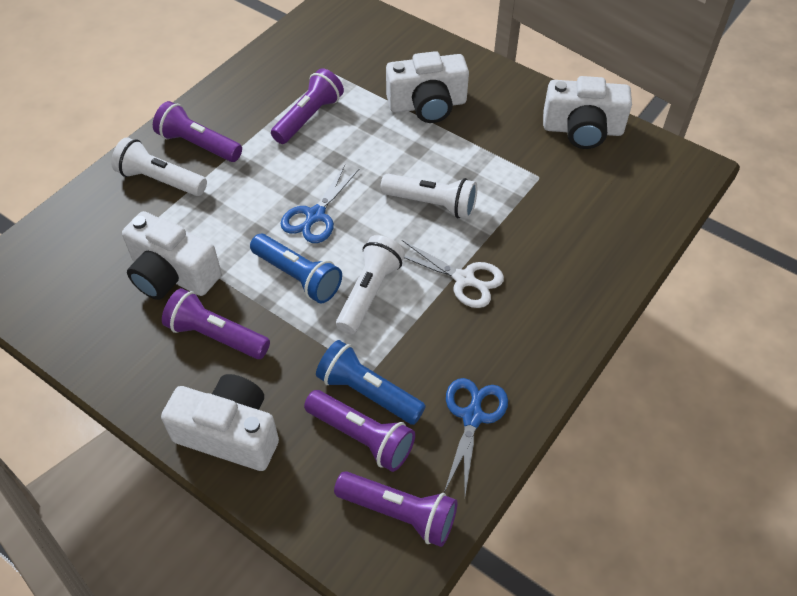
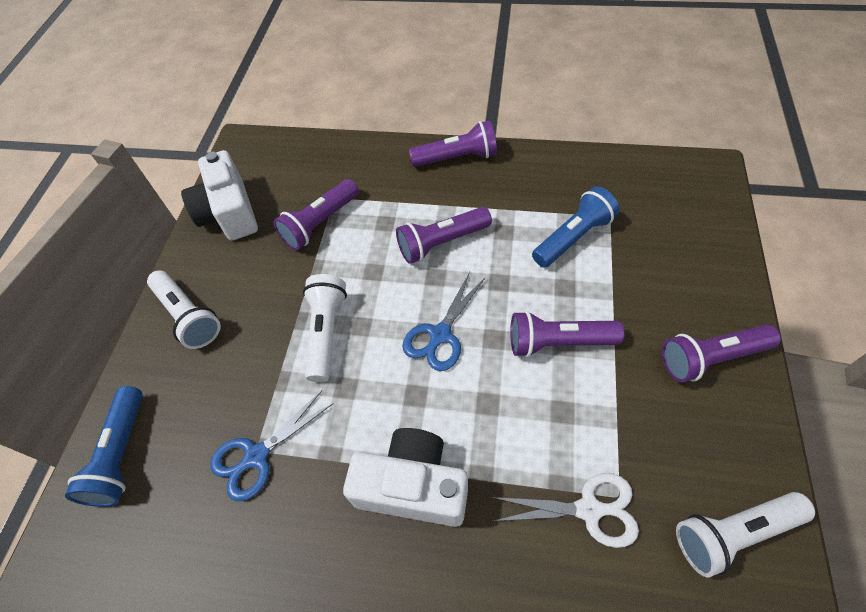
white camera: [122,211,222,300] [161,374,279,471] [386,51,469,123] [543,76,632,149] = 4 -> [181,150,258,241] [343,428,468,527] = 2

